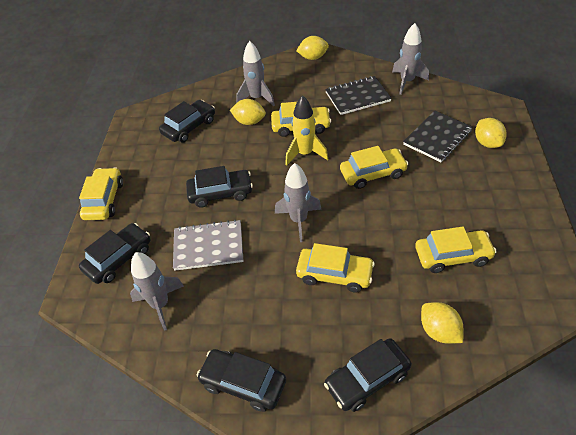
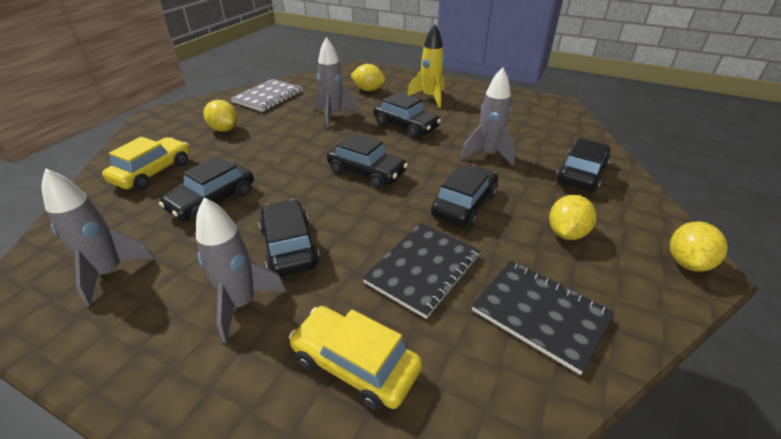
black car: [79,223,151,284] [159,100,215,143] [186,166,253,208] [197,349,286,412] [324,338,412,412] = 5 -> [159,156,254,222] [259,199,320,277] [327,133,408,188] [374,92,441,138] [431,165,498,227] [556,138,611,192] = 6
yellow car: [79,167,123,220] [271,102,331,137] [296,243,375,293] [340,146,408,189] [415,227,497,273] = 5 -> [102,137,190,190] [289,306,422,411] = 2

